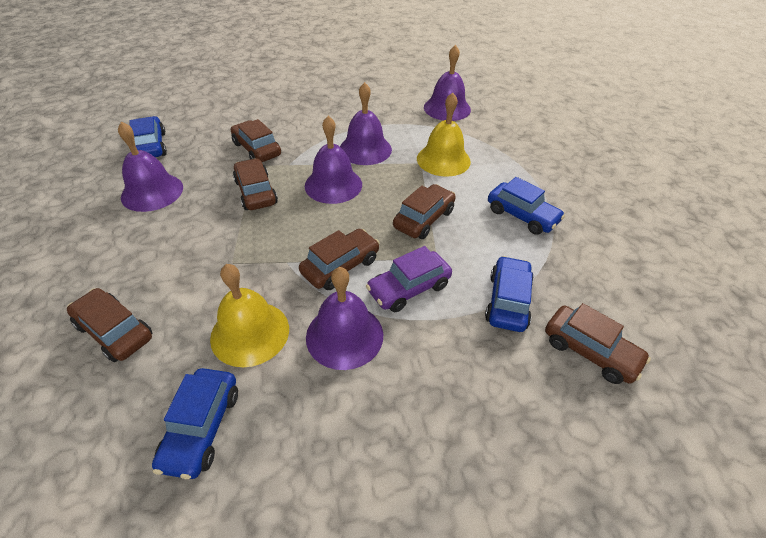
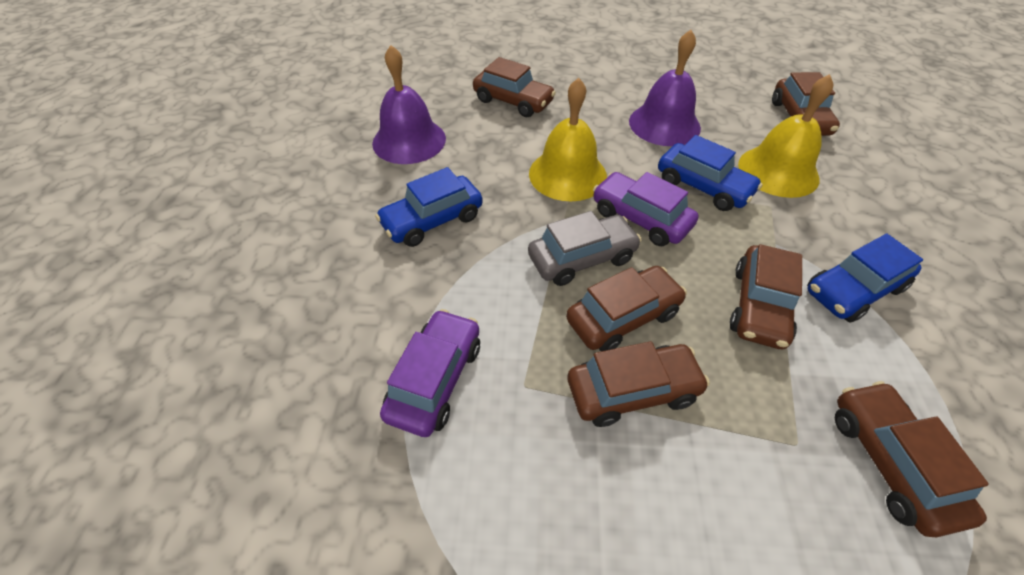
blue car: [129,116,167,157] [152,368,238,479] [485,256,534,332] [488,177,565,235] = 4 -> [375,167,483,247] [658,135,763,211] [807,234,923,323] = 3
grey car: none = 0 -> [528,211,642,286] = 1
purple bell: [118,122,183,212] [305,116,362,204] [306,267,383,370] [340,82,392,165] [424,45,471,121] = 5 -> [372,45,446,164] [629,30,701,146] = 2
purple car: [366,246,452,312] = 1 -> [380,309,480,437] [593,172,699,246] = 2

